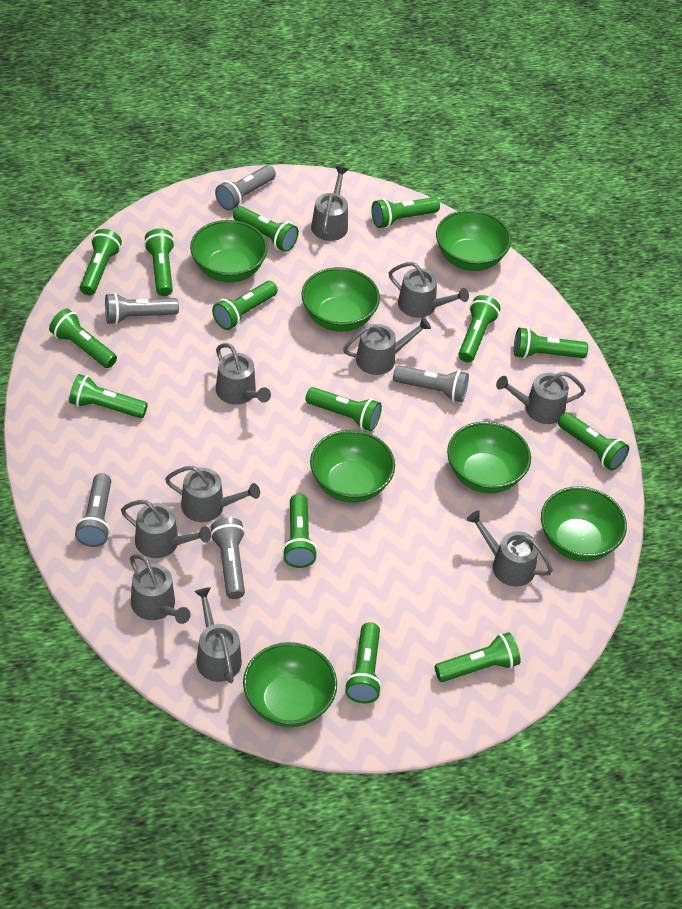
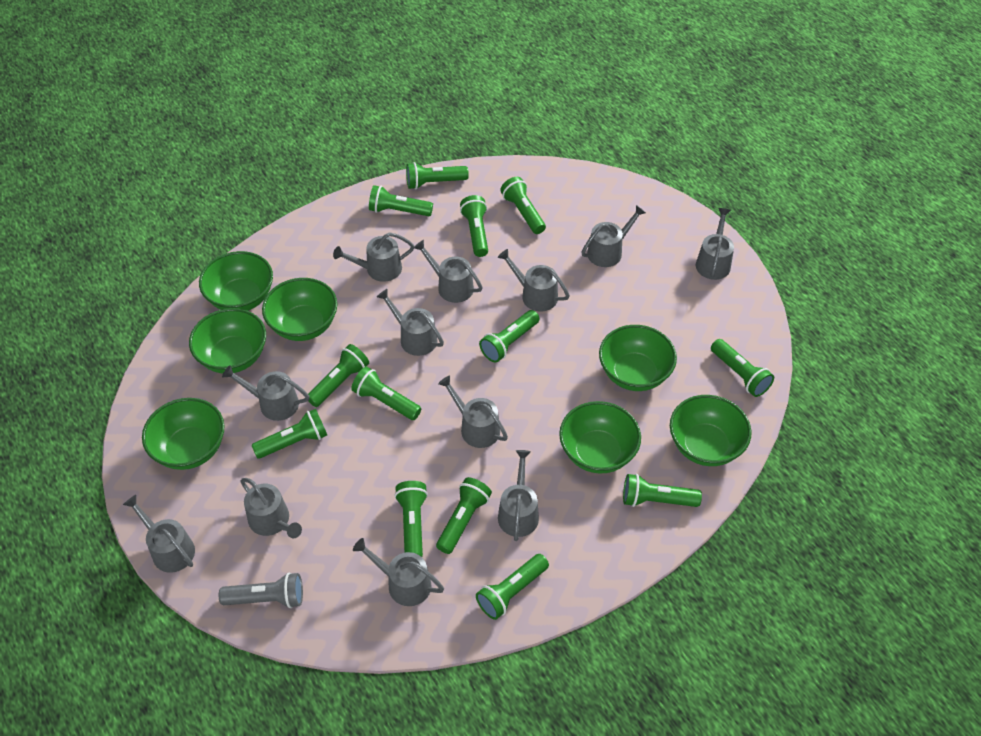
green flashlight: [49,308,117,368] [69,374,148,418] [80,229,122,296] [144,228,175,296] [212,281,278,330] [233,206,299,252] [282,494,317,568] [305,387,382,431] [345,622,382,703] [371,197,440,228] [435,632,521,682] [458,295,501,362] [514,327,588,359] [558,412,629,471] = 14 -> [252,409,327,459] [308,344,369,407] [351,367,421,420] [369,185,433,216] [395,481,428,557] [406,162,469,189] [436,477,492,554] [460,195,488,257] [476,554,549,620] [479,310,540,362] [500,177,546,234] [623,474,702,507] [711,339,774,397] = 13
grey flashlight: [75,473,111,547] [105,293,179,324] [210,518,245,599] [215,165,276,210] [393,365,469,402] = 5 -> [219,572,303,608] = 1
grey watering can: [121,500,211,558] [130,554,191,624] [165,466,260,522] [194,587,242,683] [216,343,271,405] [311,166,349,241] [343,317,431,375] [388,262,469,318] [467,510,553,587] [496,372,585,424] = 10 -> [123,495,195,573] [222,365,310,421] [240,478,302,538] [333,232,414,282] [353,538,444,606] [377,289,444,356] [414,240,483,303] [438,376,508,448] [498,249,570,311] [498,450,539,541] [582,205,646,267] [696,208,734,280] = 12

